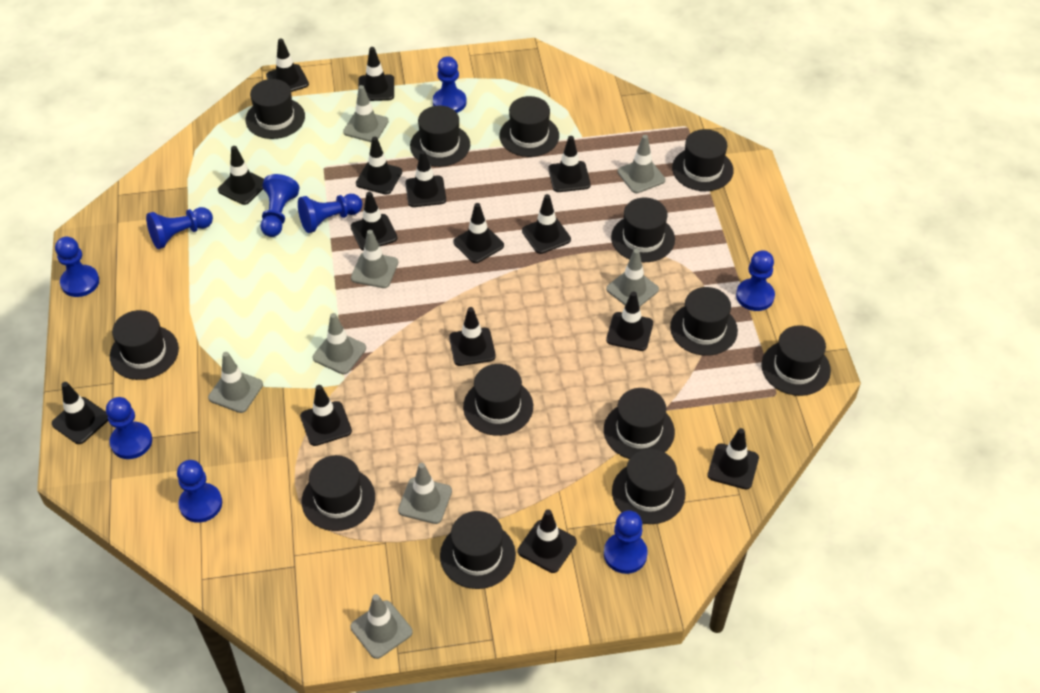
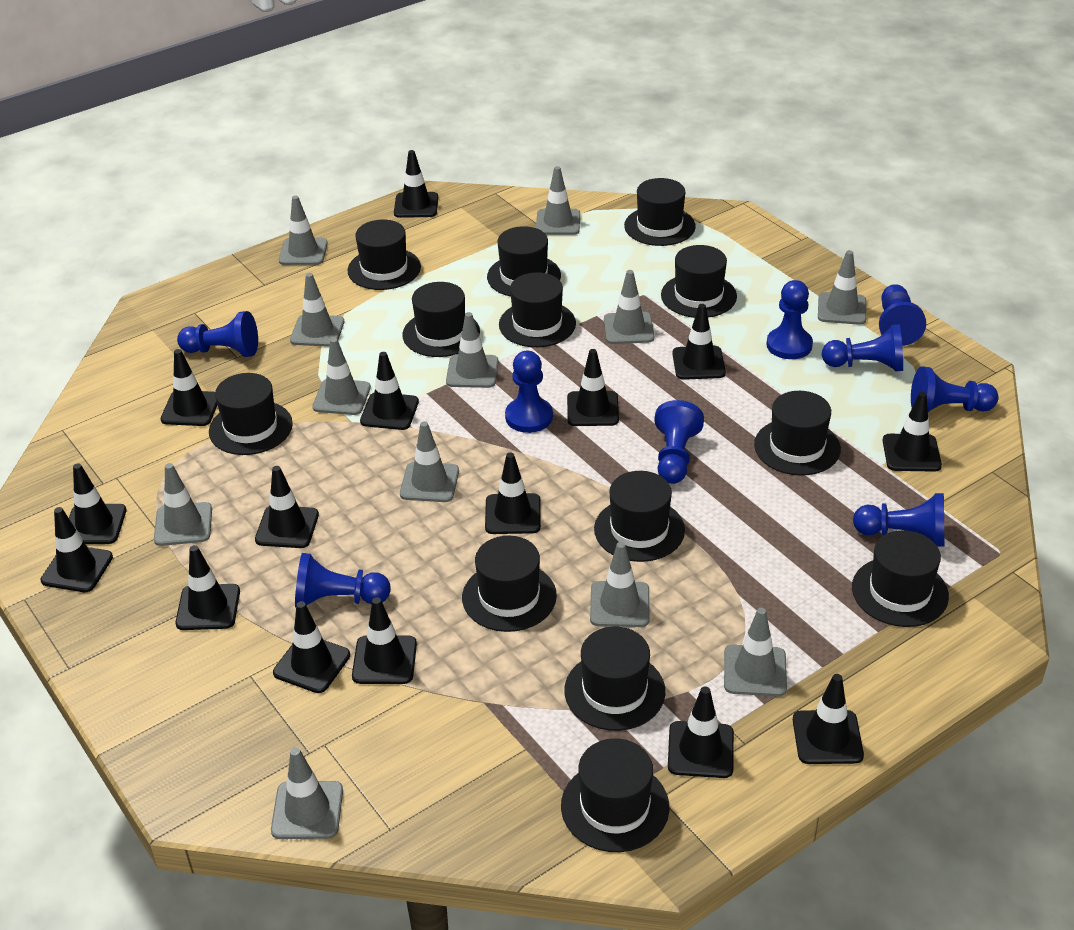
grey traffic cone: [208,352,263,413] [313,313,366,374] [343,85,389,142] [350,594,413,659] [351,230,398,288] [398,463,452,524] [606,249,659,306] [617,135,665,193] = 8 -> [154,463,212,546] [271,747,343,839] [279,196,328,265] [290,273,344,347] [312,338,371,415] [400,421,459,502] [446,312,499,388] [536,166,580,235] [590,542,650,627] [604,270,654,344] [724,608,787,696] [818,250,866,325] = 12

